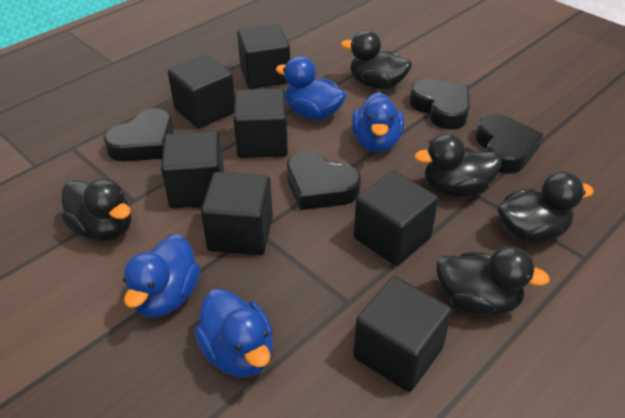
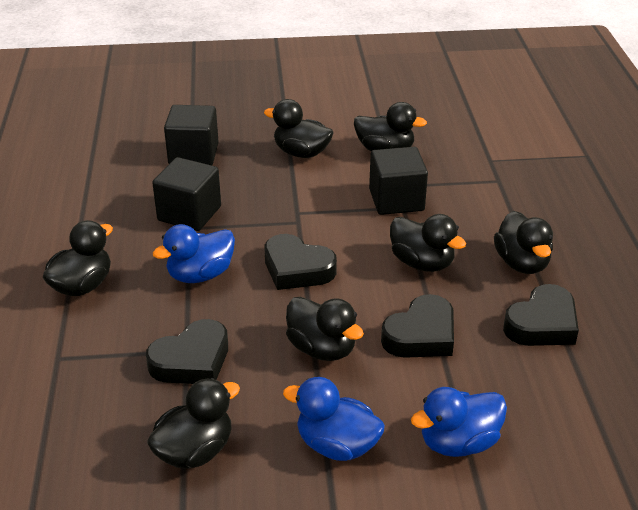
black cube: [161,131,224,208] [168,55,235,128] [201,172,273,255] [233,88,288,158] [237,25,290,89] [353,276,452,392] [354,171,438,266] = 7 -> [152,157,221,231] [164,105,219,165] [369,147,428,215] = 3
black duck: [61,179,132,241] [341,30,412,90] [414,134,502,197] [436,246,550,316] [497,171,594,244] = 5 -> [43,220,113,296] [147,378,240,469] [264,99,334,158] [286,296,364,361] [354,102,427,151] [390,214,466,272] [494,211,553,274] = 7
blue duck: [123,234,201,318] [194,289,273,378] [276,56,347,120] [352,92,404,152] = 4 -> [153,224,235,283] [283,377,385,461] [411,387,507,457] = 3

